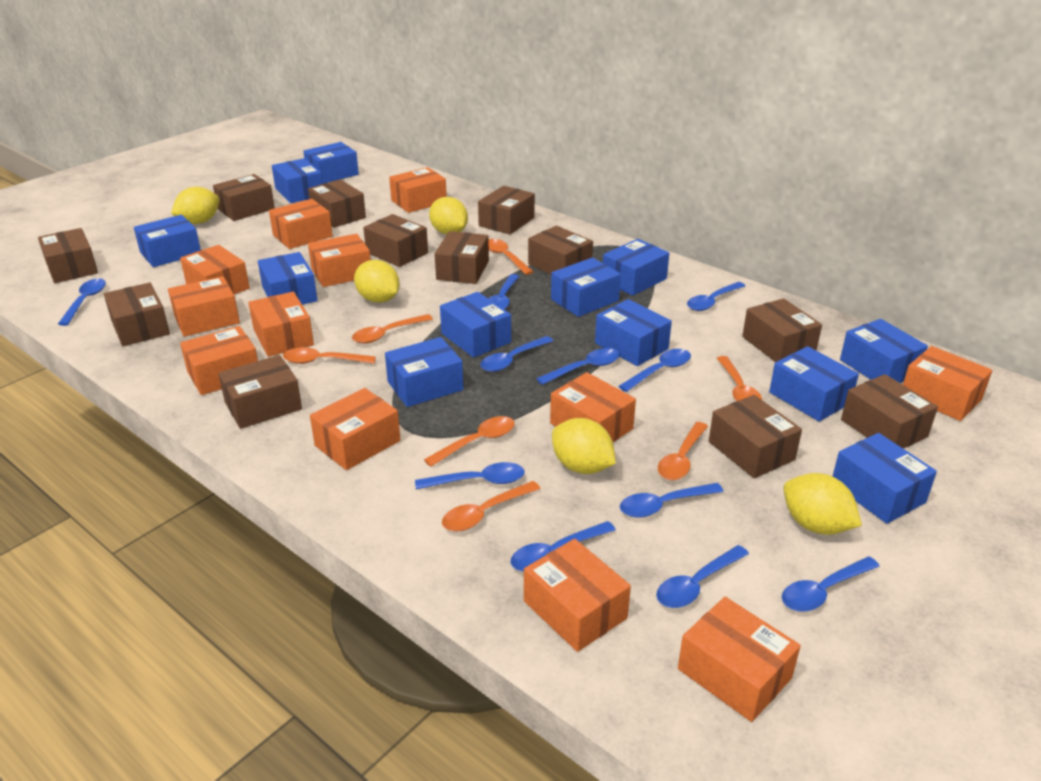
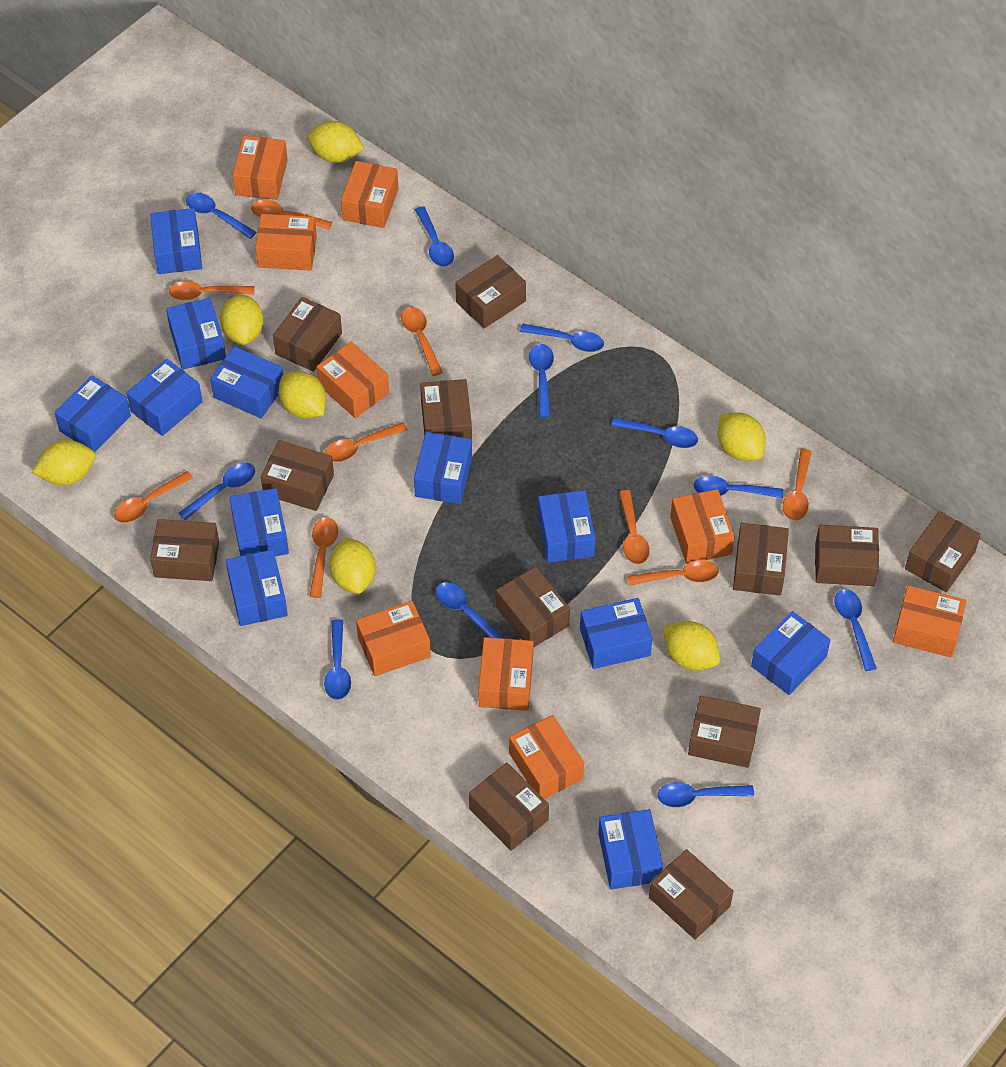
orange box: [168,276,240,337] [180,245,250,294] [180,326,258,395] [248,292,314,357] [269,199,333,249] [308,234,371,287] [310,388,400,470] [389,167,447,213] [524,539,631,652] [550,372,636,442] [678,597,801,722] [903,346,992,421] = 12 -> [233,136,288,200] [255,214,317,271] [317,342,389,418] [341,161,398,228] [356,601,431,676] [478,637,533,711] [509,715,584,799] [670,489,735,564] [893,585,966,658] = 9
orange spoon: [283,347,376,364] [352,314,433,343] [424,416,515,467] [442,481,541,531] [488,239,533,275] [658,422,708,480] [717,356,762,401] = 7 -> [114,471,193,523] [169,281,254,300] [251,200,332,230] [310,517,338,598] [324,422,408,462] [401,307,443,376] [619,490,650,564] [627,560,719,586] [783,449,812,520] = 9
yellow lemon: [171,187,220,224] [354,260,400,303] [429,197,468,234] [552,418,616,474] [784,473,862,535] = 5 -> [32,440,96,486] [220,294,264,345] [279,371,326,419] [307,121,364,163] [329,537,376,594] [663,621,720,671] [717,412,766,461] = 7

